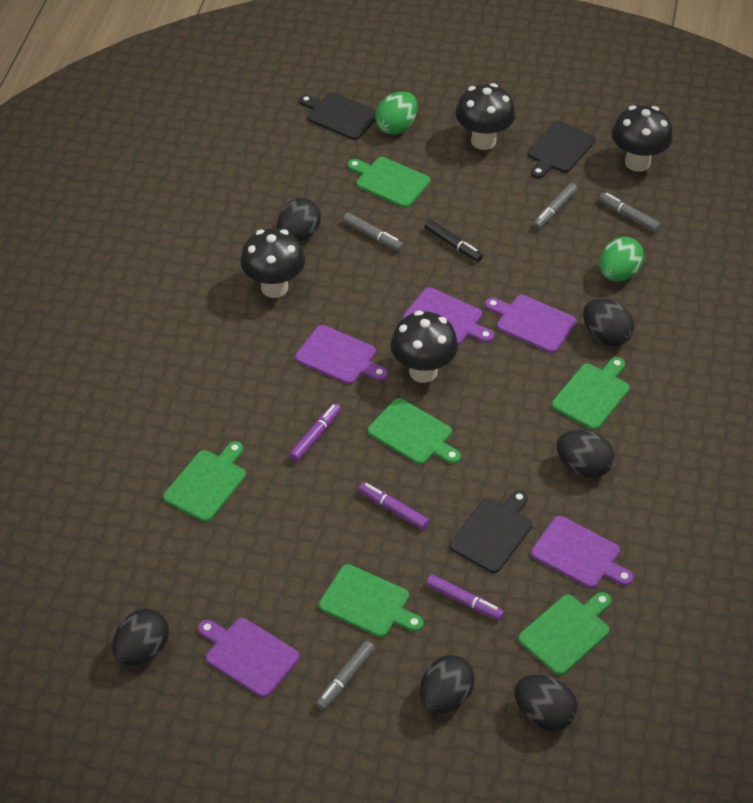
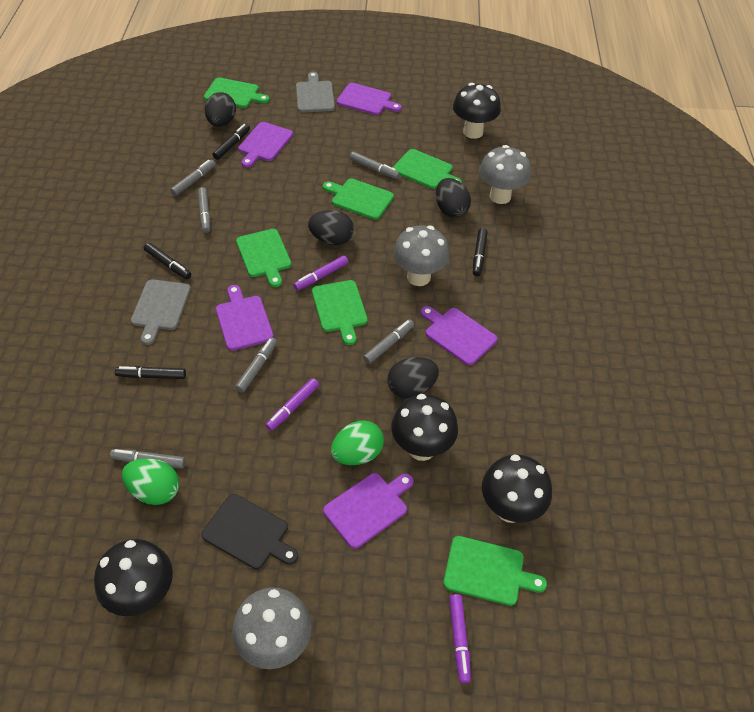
black cutting board: [299,92,376,140] [449,490,532,573] [527,121,595,178] = 3 -> [201,494,298,569] = 1
black egg: [112,609,169,665] [277,198,321,242] [420,655,475,713] [515,675,578,731] [556,430,614,478] [583,299,634,346] = 6 -> [205,92,236,127] [308,210,354,245] [387,357,439,398] [436,178,471,218] = 4
black marker: [424,219,483,262] = 1 -> [115,366,186,379] [144,243,191,279] [212,124,250,160] [473,228,487,276] = 4
grey cutting board: none = 0 -> [131,279,191,345] [296,72,335,112] = 2
grey marker: [316,641,375,711] [343,213,404,251] [533,183,577,230] [599,193,661,232] = 4 -> [110,449,186,469] [170,160,215,196] [198,187,210,233] [235,337,277,393] [350,152,400,179] [363,319,414,364] = 6
grey mushroom: none = 0 -> [232,587,312,669] [393,225,450,286] [479,145,531,204] = 3

